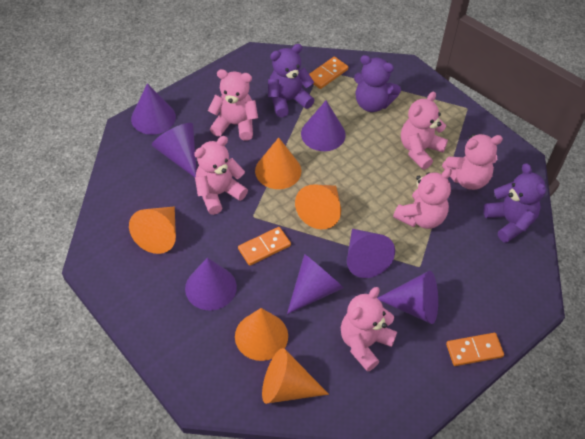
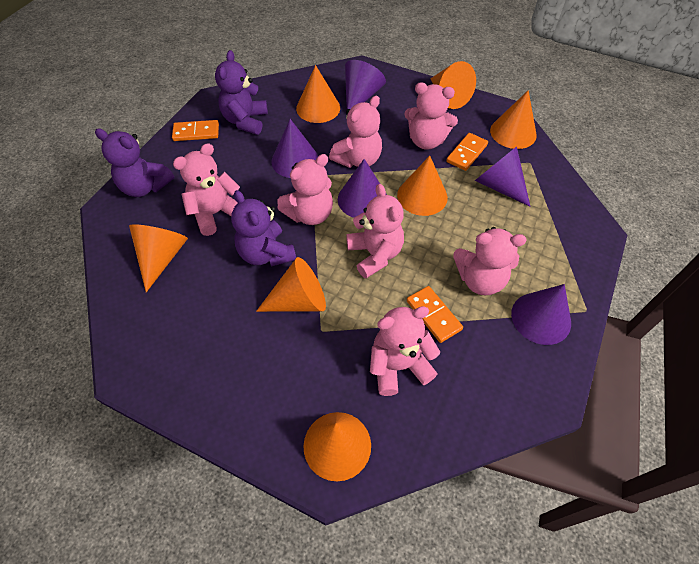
orange cone: [129,206,176,254] [235,308,288,361] [255,138,301,189] [262,348,329,404] [295,184,341,229] = 5 -> [129,224,188,292] [256,257,326,312] [296,65,340,123] [304,412,371,481] [397,156,448,216] [430,61,476,109] [490,90,537,149] = 7
pink teddy bear: [194,136,248,215] [208,69,258,141] [341,287,397,372] [393,168,452,229] [401,92,448,170] [442,134,503,190] = 6 -> [173,143,240,236] [277,154,333,225] [329,96,382,168] [346,184,404,278] [370,306,440,396] [404,82,458,150] [453,227,527,295] = 7
purple cone: [131,83,176,135] [152,123,196,177] [185,258,237,310] [287,254,344,314] [301,101,346,151] [347,229,395,278] [377,271,438,324] = 7 -> [271,119,318,178] [338,159,387,218] [345,60,386,109] [475,146,531,207] [511,284,571,345] = 5

